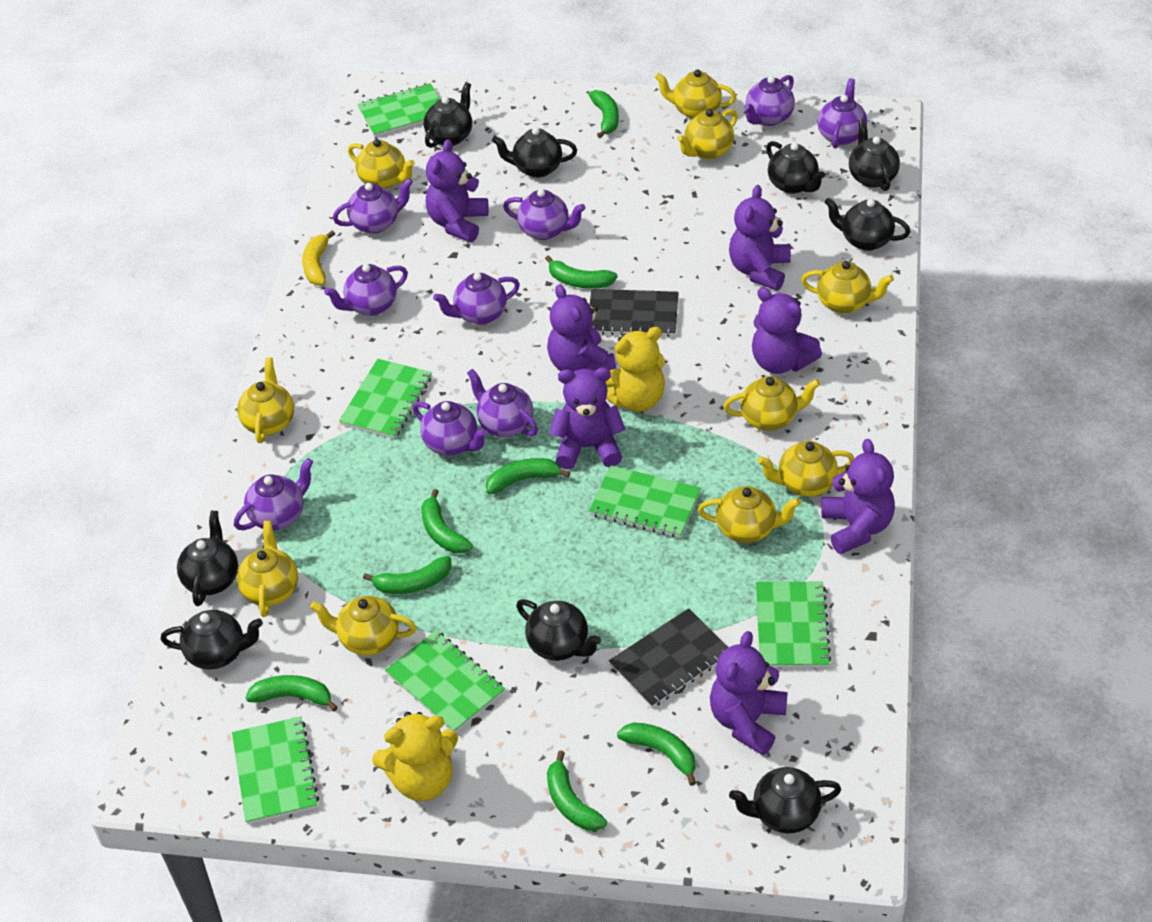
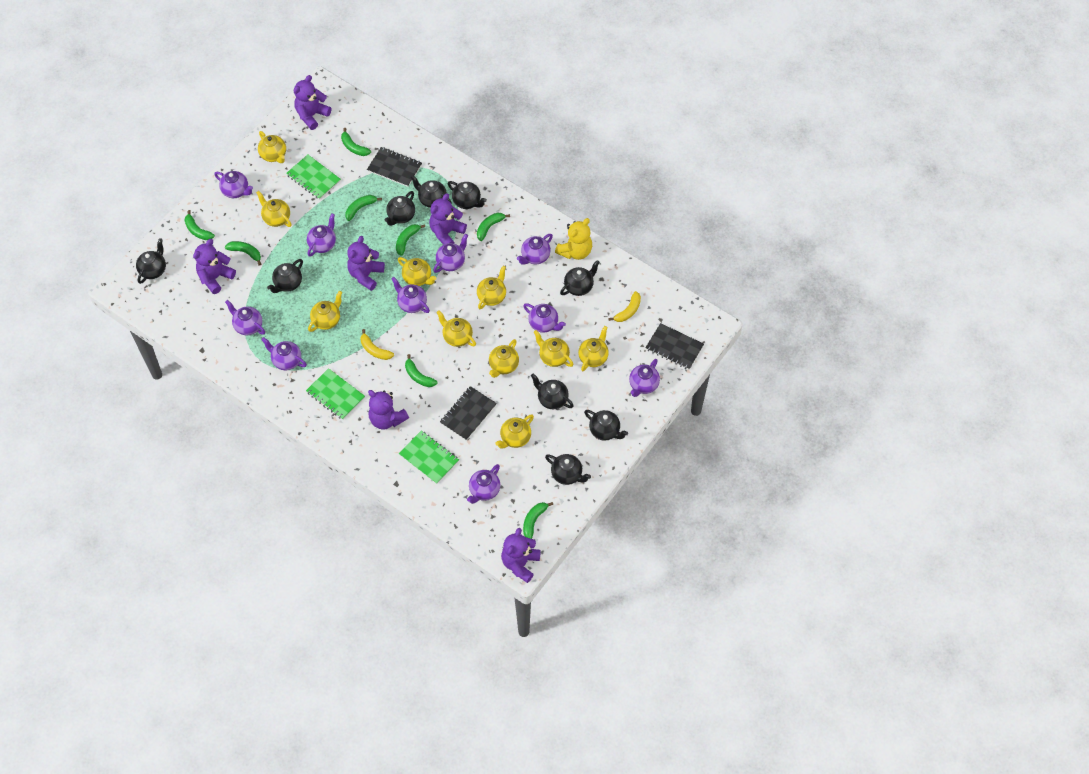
black notebook: [590,289,679,337] [609,608,729,708] = 2 -> [367,147,422,187] [440,386,497,441] [645,323,704,370] = 3
green notebook: [232,716,319,824] [339,359,432,439] [357,83,440,137] [385,630,505,732] [589,465,701,538] [756,582,831,668] = 6 -> [286,155,341,200] [306,368,365,420] [399,430,459,484] = 3
purple teapot: [234,458,313,530] [324,264,408,316] [333,178,413,234] [413,401,488,456] [433,273,520,325] [467,369,538,437] [503,189,586,240] [744,75,795,126] [817,78,867,148] = 9 -> [214,171,253,198] [225,300,265,335] [261,337,307,370] [307,213,336,257] [392,277,430,313] [433,234,468,273] [467,464,500,504] [517,234,553,265] [523,303,566,333] [629,359,660,397] = 10
purple teddy bear: [426,139,489,242] [547,284,616,372] [549,367,626,470] [710,631,788,755] [729,185,791,291] [752,287,822,374] [821,439,895,554] = 7 -> [193,239,236,294] [294,75,331,130] [347,236,385,291] [368,390,409,430] [429,193,467,245] [501,528,541,583] = 6
yellow banana: [302,230,335,285] = 1 -> [361,329,394,360] [608,291,641,322] = 2
yellow teddy bear: [372,712,458,801] [606,327,665,412] = 2 -> [555,218,592,260] = 1

